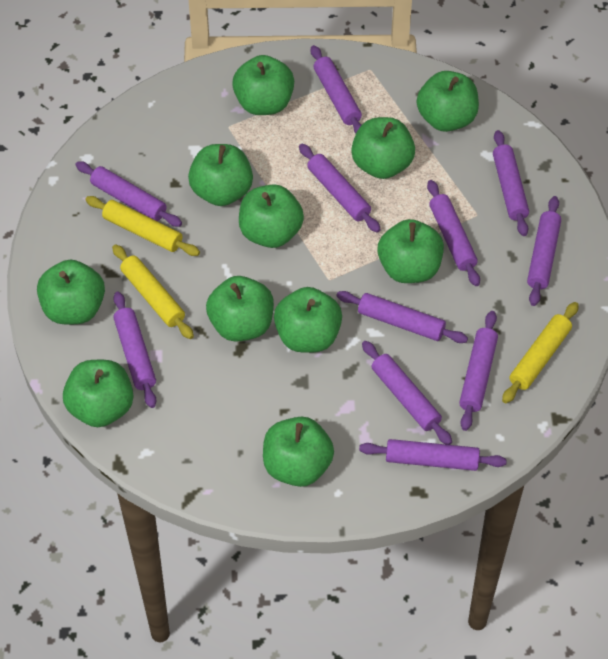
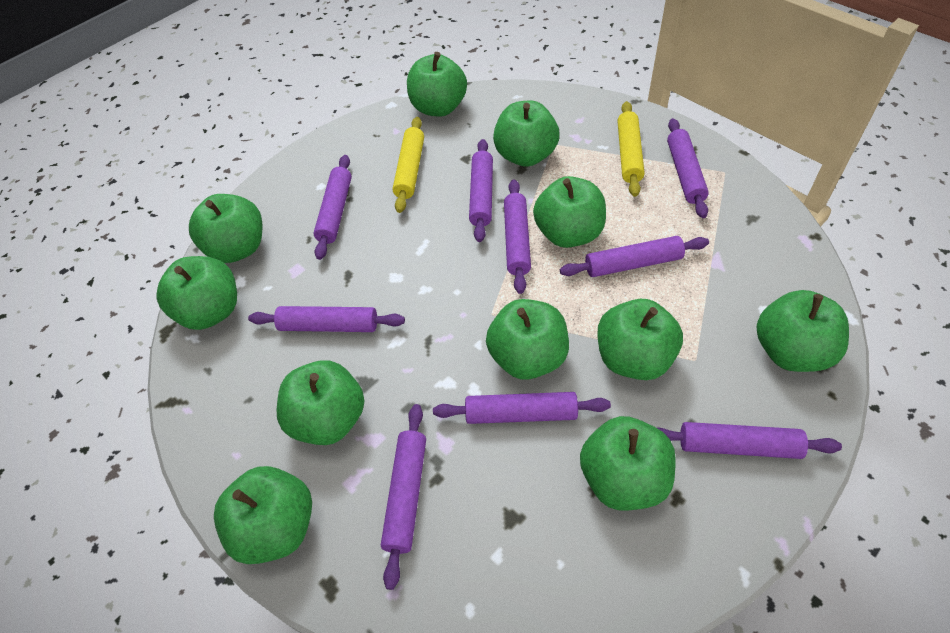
purple rolling pin: [75,161,182,227] [113,292,156,408] [299,144,381,233] [311,45,362,134] [336,291,468,343] [359,439,507,471] [362,341,452,445] [427,180,480,286] [459,311,498,431] [493,130,529,236] [527,196,561,306] = 11 -> [248,306,405,332] [313,155,352,260] [381,404,426,590] [433,392,611,424] [469,139,493,242] [504,179,531,294] [560,236,709,277] [657,422,842,459] [667,118,709,218] = 9
yellow rolling pin: [85,196,200,256] [112,244,194,339] [502,302,579,403] = 3 -> [392,117,424,213] [618,101,645,197] = 2

